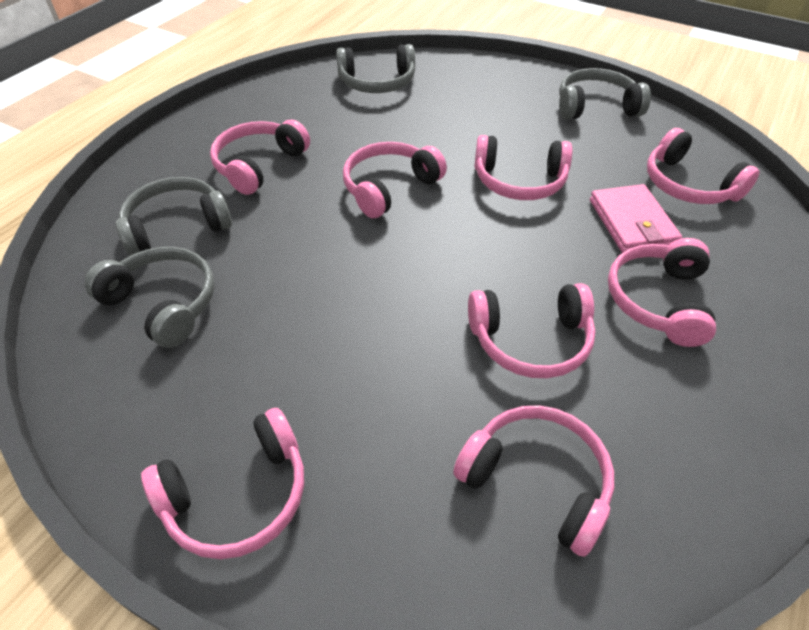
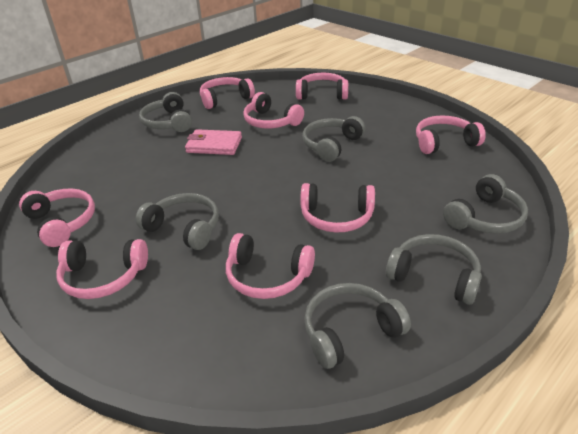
grey headphones: [84,247,214,348] [116,177,232,256] [336,44,415,93] [559,68,651,119] = 4 -> [136,193,219,250] [139,92,192,132] [302,116,366,162] [304,283,411,369] [386,234,482,305] [443,174,528,234] = 6

